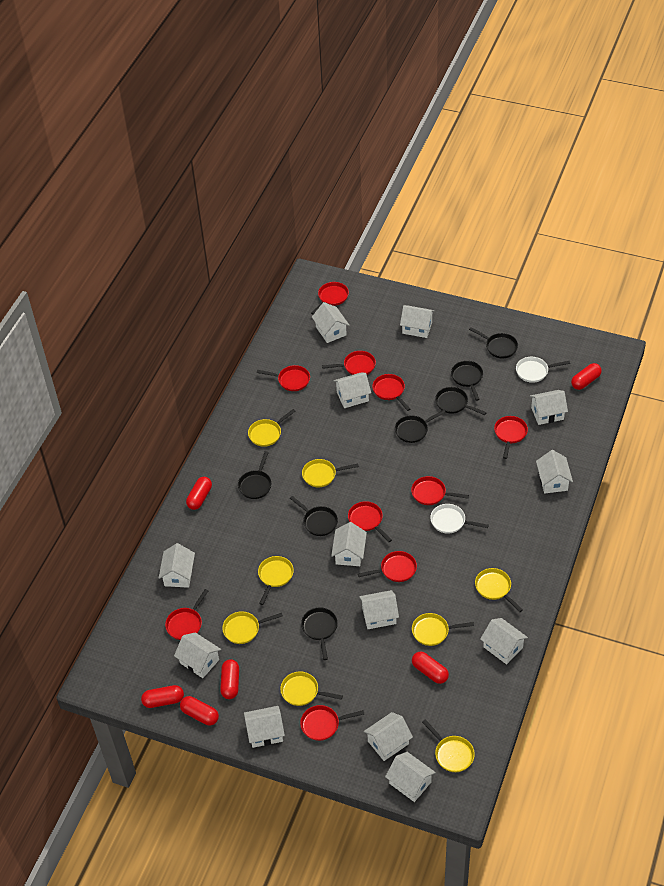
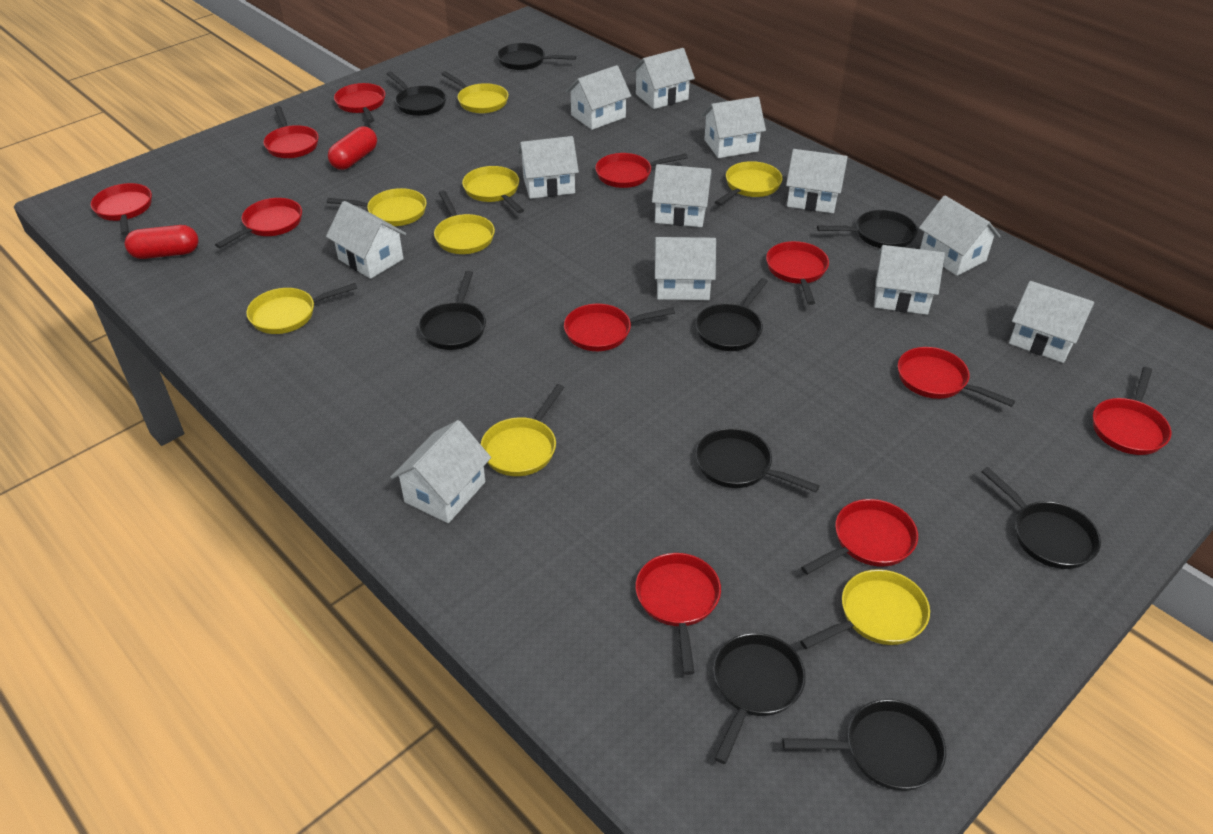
black pan: [238,451,272,499] [290,496,338,536] [301,607,338,660] [395,410,446,443] [435,387,487,415] [451,361,483,401] [469,327,518,358] = 7 -> [387,71,446,116] [419,271,486,350] [497,43,576,70] [696,278,768,351] [696,428,819,492] [713,633,806,764] [782,699,946,791] [817,210,918,248] [981,467,1101,569] = 9
red capsule: [141,685,184,708] [180,696,219,725] [186,477,212,510] [220,659,239,699] [412,652,449,684] [571,363,602,390] = 6 -> [125,225,199,259] [328,126,377,170] = 2
red pan: [165,589,208,640] [257,365,310,391] [300,705,364,741] [311,282,349,315] [322,351,376,375] [348,501,392,542] [358,551,417,582] [372,374,410,411] [411,476,469,505] [494,416,528,459] = 10 -> [91,183,152,235] [215,198,302,248] [263,106,319,158] [334,83,385,123] [564,304,675,351] [595,153,688,188] [635,553,721,675] [766,241,829,305] [801,499,918,575] [898,347,1015,407] [1093,367,1172,455] = 11
white house: [159,543,195,588] [174,632,221,678] [244,706,285,748] [312,302,349,343] [331,522,367,566] [334,372,371,408] [359,590,399,629] [364,712,413,761] [385,752,436,802] [400,305,435,338] [480,618,528,664] [530,390,568,425] [536,450,573,494] = 13 -> [326,201,406,279] [390,420,491,523] [518,136,579,199] [566,65,631,130] [632,48,695,109] [652,164,712,227] [654,237,716,300] [702,97,766,158] [786,149,848,213] [874,245,945,315] [919,196,1001,276] [1009,281,1094,363] = 12
white pan: [430,504,489,534] [516,357,570,383] = 2 -> none = 0

